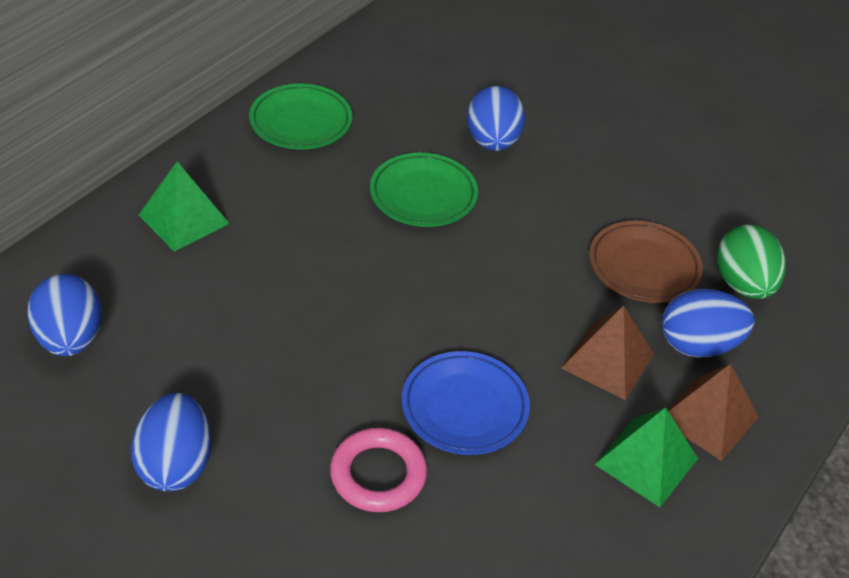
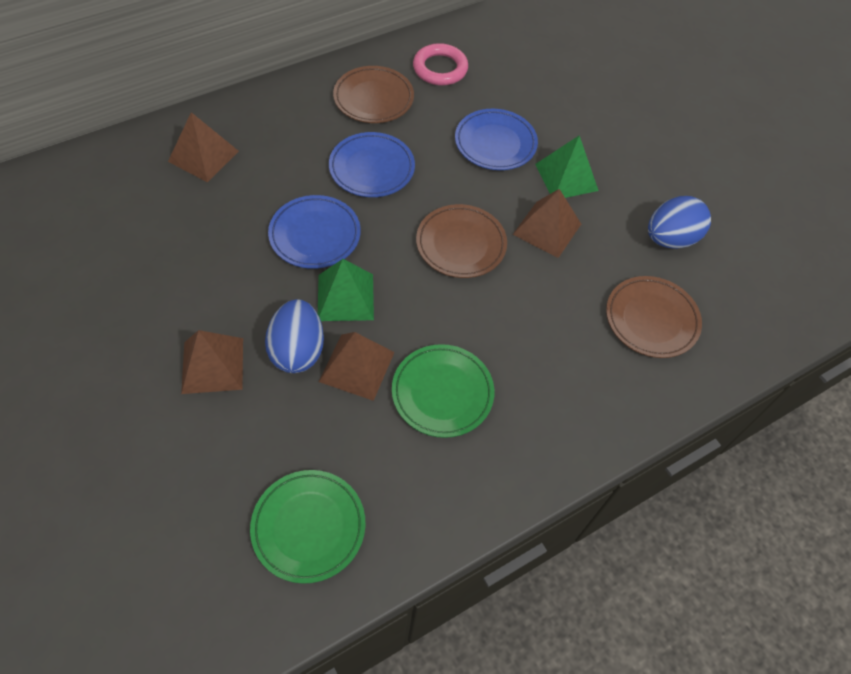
blue egg: [27,274,102,356] [131,393,211,491] [467,86,525,151] [662,289,754,357] = 4 -> [265,299,324,373] [648,196,711,249] = 2
blue plate: [402,351,530,455] = 1 -> [268,195,361,269] [329,132,415,197] [455,109,538,170] = 3
brown plate: [589,220,703,303] = 1 -> [333,66,414,123] [416,204,507,278] [606,276,702,358] = 3
brown pyramid: [561,305,654,400] [667,364,759,461] = 2 -> [168,112,239,182] [181,330,243,394] [319,332,395,401] [513,189,581,258] = 4
green egg: [717,224,786,299] = 1 -> none = 0

